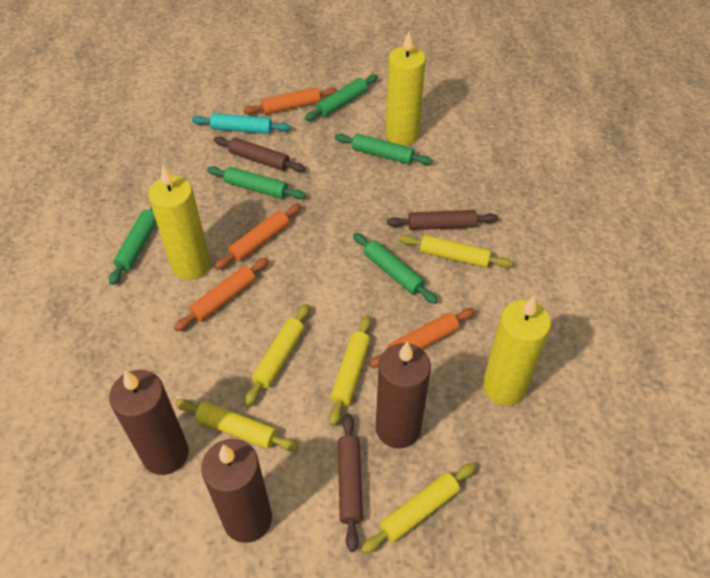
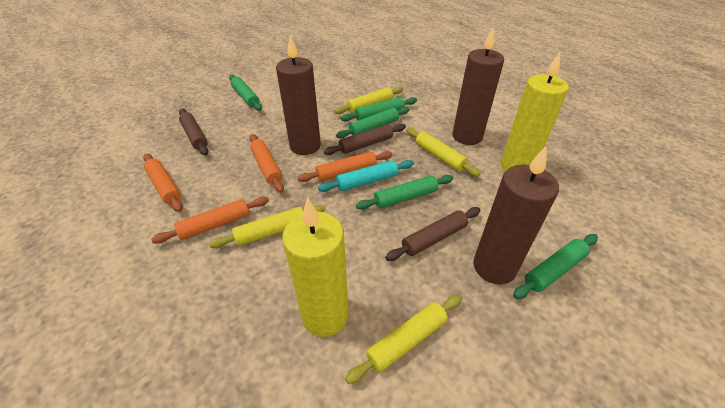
yellow candle: [148,165,210,280] [385,32,426,146] [482,296,551,406] = 3 -> [282,198,349,337] [500,53,569,171] = 2
yellow rolling pin: [175,399,299,451] [245,304,309,406] [329,315,371,426] [361,463,476,554] [399,235,513,268] = 5 -> [209,205,325,248] [334,87,403,114] [345,294,462,384] [406,128,480,177] = 4

